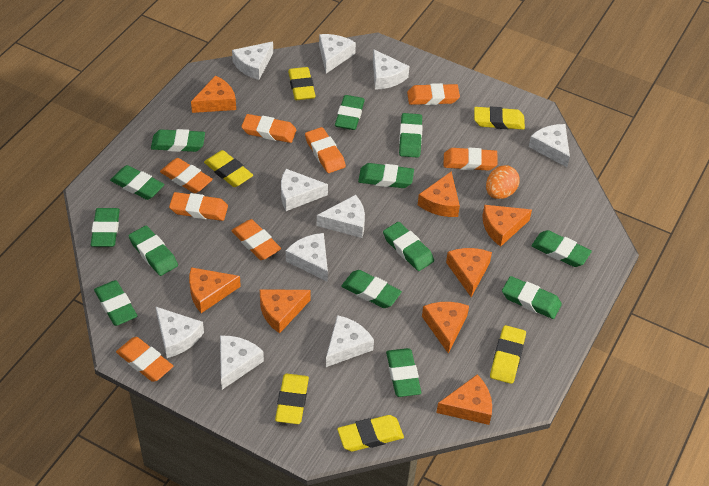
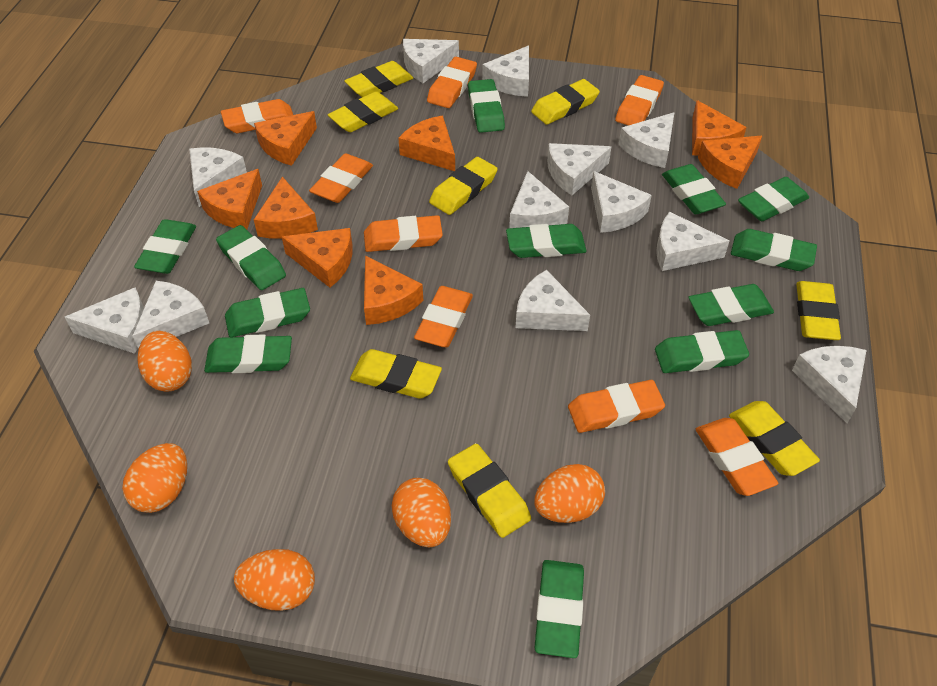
green eraser: [91,208,120,247] [94,280,137,326] [110,165,165,200] [129,226,178,276] [151,129,205,152] [335,95,365,130] [341,270,402,308] [358,163,414,188] [383,222,434,271] [386,348,421,397] [399,113,423,158] [502,276,562,319] [531,230,592,267] = 13 -> [134,219,196,274] [204,334,292,373] [216,225,286,290] [225,288,310,337] [468,79,505,133] [506,224,586,258] [535,560,584,658] [655,330,749,373] [662,164,726,214] [688,284,774,326] [731,229,817,271] [738,177,809,221] = 12
orange egg: [486,165,520,199] = 1 -> [122,443,187,513] [137,331,192,392] [234,549,315,611] [392,478,451,547] [534,464,605,523] = 5
white cheese: [156,307,204,358] [220,336,264,390] [232,41,273,80] [281,169,328,211] [286,233,328,282] [317,195,365,238] [319,34,356,73] [326,315,374,367] [373,49,410,90] [529,124,570,167] = 10 -> [65,287,144,354] [133,281,209,349] [189,147,247,207] [403,39,459,83] [482,46,529,97] [509,171,569,228] [516,270,590,331] [547,143,611,195] [591,171,652,233] [619,112,674,168] [656,212,729,271] [792,346,866,423] = 12
yellow eraser: [204,150,253,187] [275,374,309,424] [288,67,316,100] [337,415,404,451] [474,106,525,130] [490,325,526,384] = 6 -> [328,91,398,132] [344,61,413,97] [350,349,442,399] [429,157,498,215] [448,443,531,538] [531,79,600,125] [729,401,820,476] [796,281,841,340] = 8

